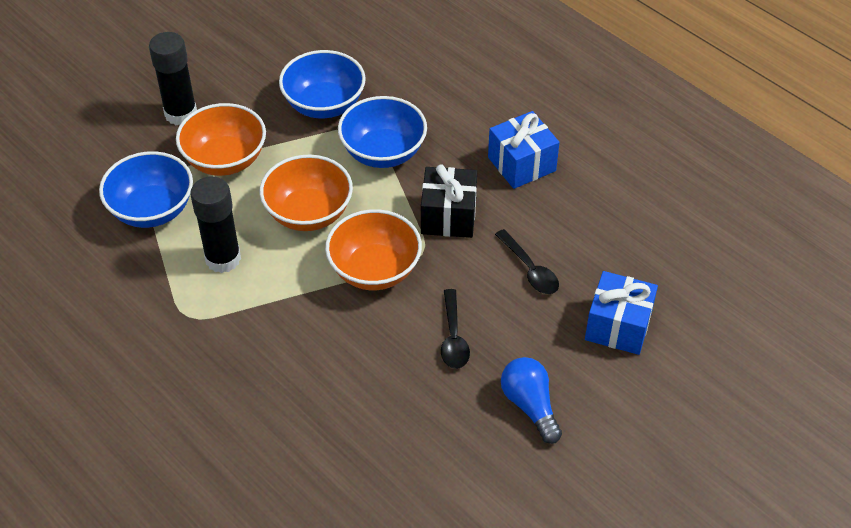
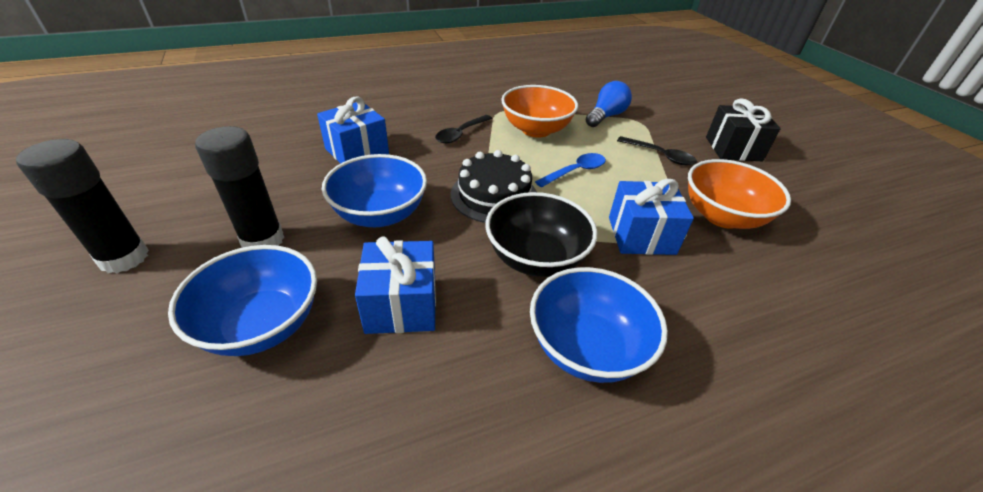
black bowl: none = 0 -> [485,192,597,277] = 1
black cake: none = 0 -> [451,150,537,223] = 1
blue gift: [488,111,559,189] [585,271,658,355] = 2 -> [317,96,389,163] [355,236,436,334] [609,179,694,255] = 3
blue spoon: none = 0 -> [535,153,606,188] = 1
orange bowl: [176,103,266,176] [260,155,353,231] [325,209,422,290] = 3 -> [501,85,578,138] [688,159,791,229] = 2

